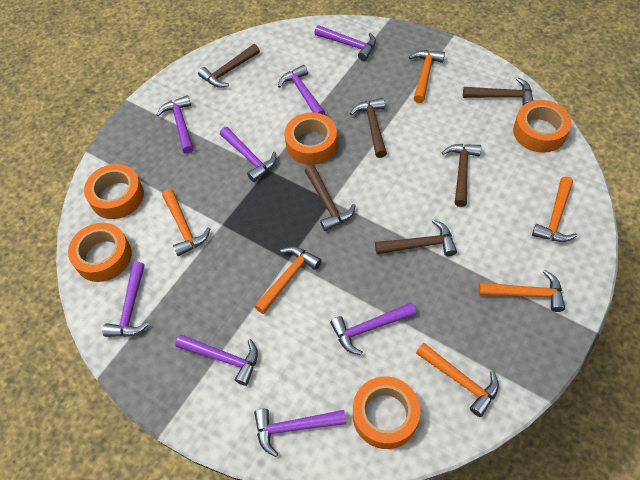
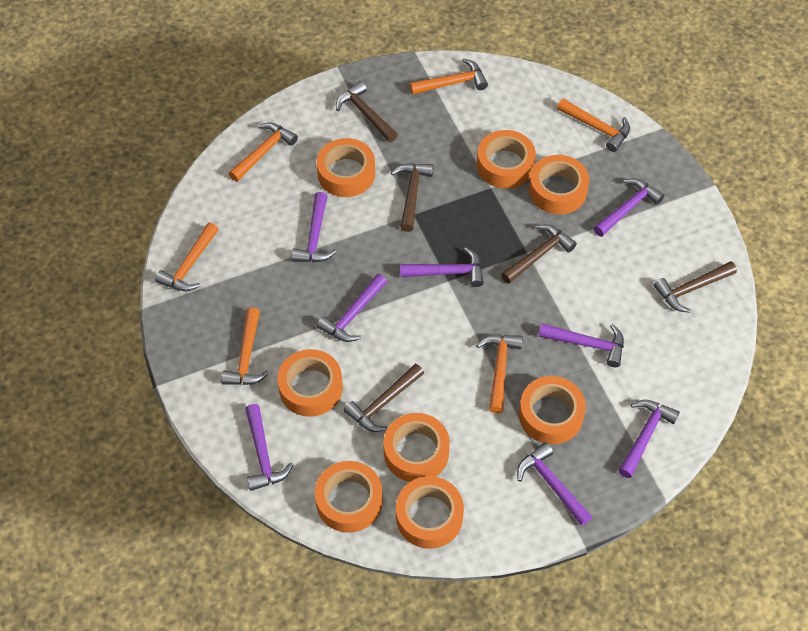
brown hammer: [198,44,260,88] [305,165,356,231] [350,98,387,158] [375,219,457,256] [442,144,481,207] [463,78,534,106] = 6 -> [336,81,398,142] [344,363,424,432] [391,163,434,232] [501,224,577,284] [653,261,737,313] = 5
orange tape: [68,223,132,282] [84,164,144,219] [284,113,337,165] [353,376,420,449] [513,100,572,153] = 5 -> [277,349,343,417] [315,461,383,533] [316,138,375,197] [383,413,450,482] [396,476,464,549] [477,130,536,189] [519,376,586,444] [529,155,589,214] = 8

